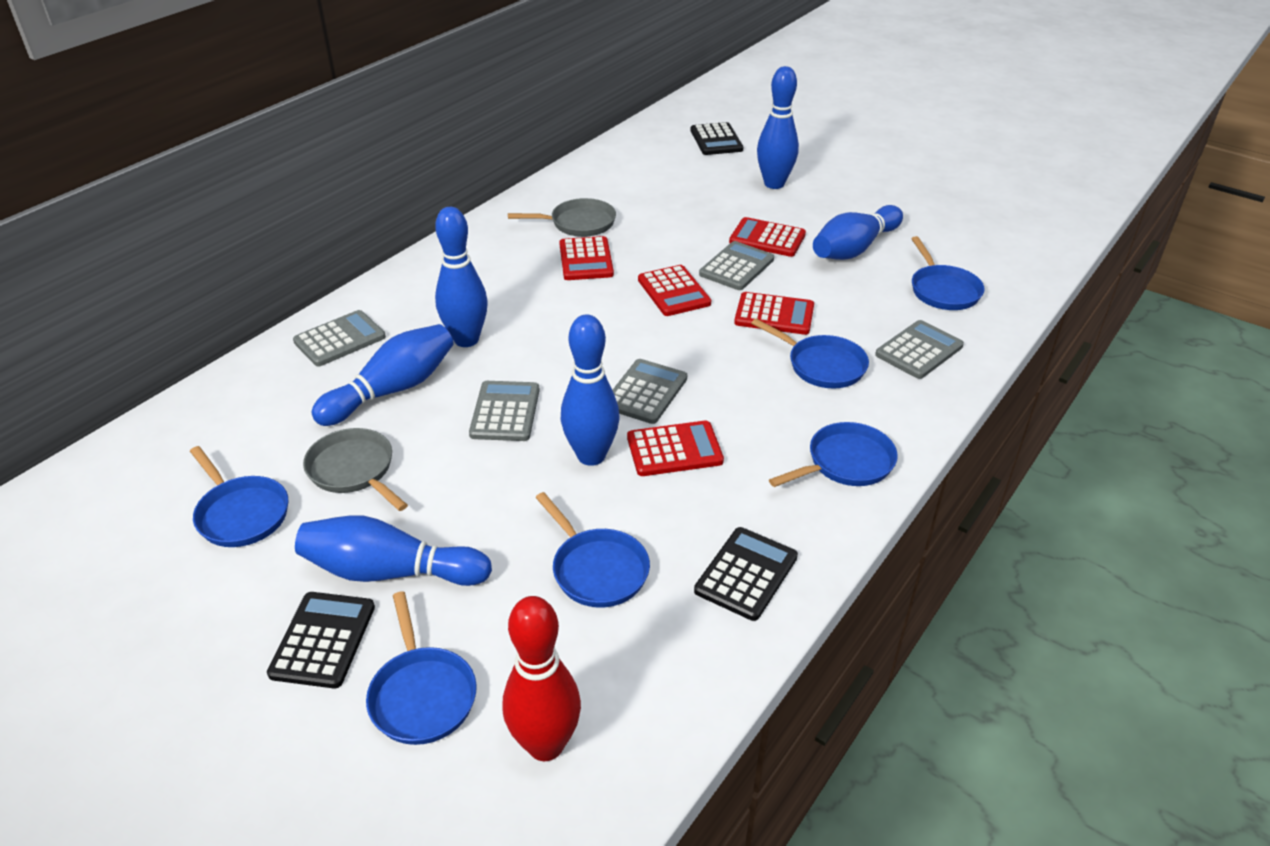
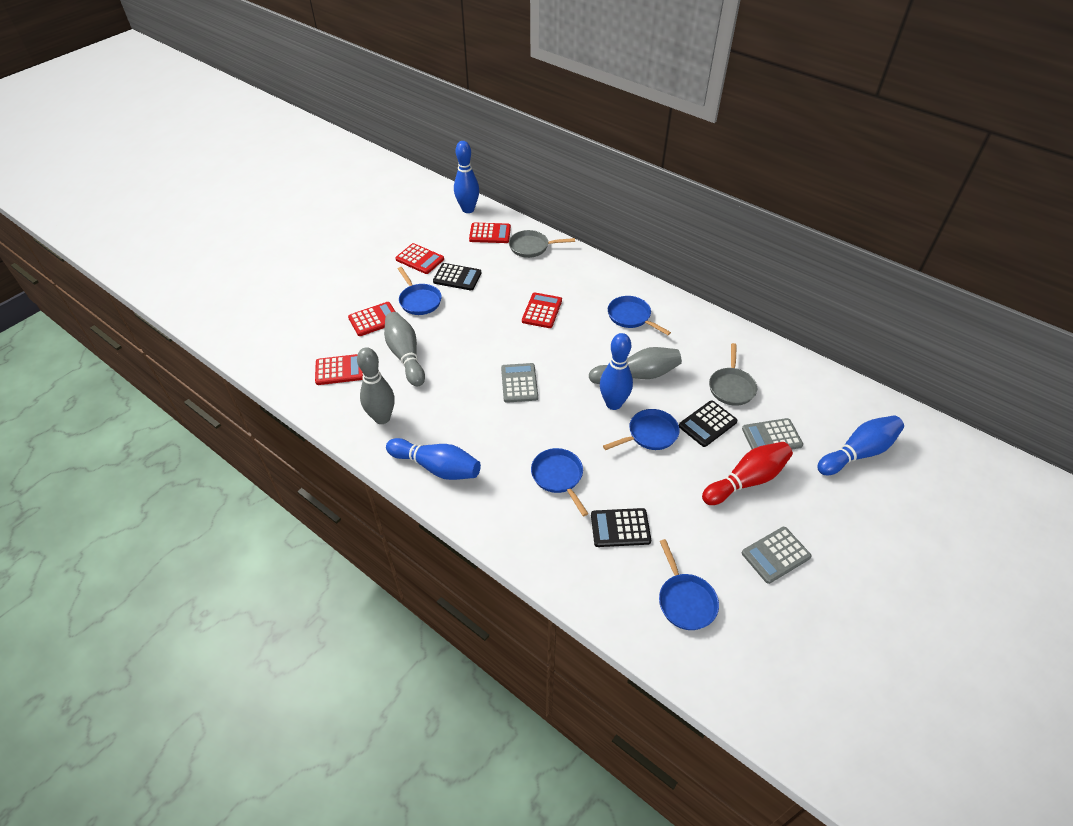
blue bowling pin: [295,515,492,586] [311,324,454,426] [435,207,488,347] [561,314,619,466] [757,66,799,189] [813,205,903,260] = 6 -> [386,438,481,480] [454,141,479,213] [600,333,633,410] [817,415,904,475] = 4
blue pan: [190,446,288,547] [366,591,477,745] [535,492,650,608] [751,319,869,388] [769,422,898,487] [911,236,984,310] = 6 -> [398,267,442,315] [531,448,588,516] [603,409,680,450] [608,296,671,335] [659,539,719,630] = 5
grey bowling pin: none = 0 -> [357,347,394,424] [384,312,425,386] [589,347,682,384] = 3
grey calculator: [293,310,386,366] [469,381,540,441] [613,359,687,424] [699,241,774,290] [875,320,964,379] = 5 -> [501,363,538,403] [742,418,803,450] [742,527,811,584] = 3

